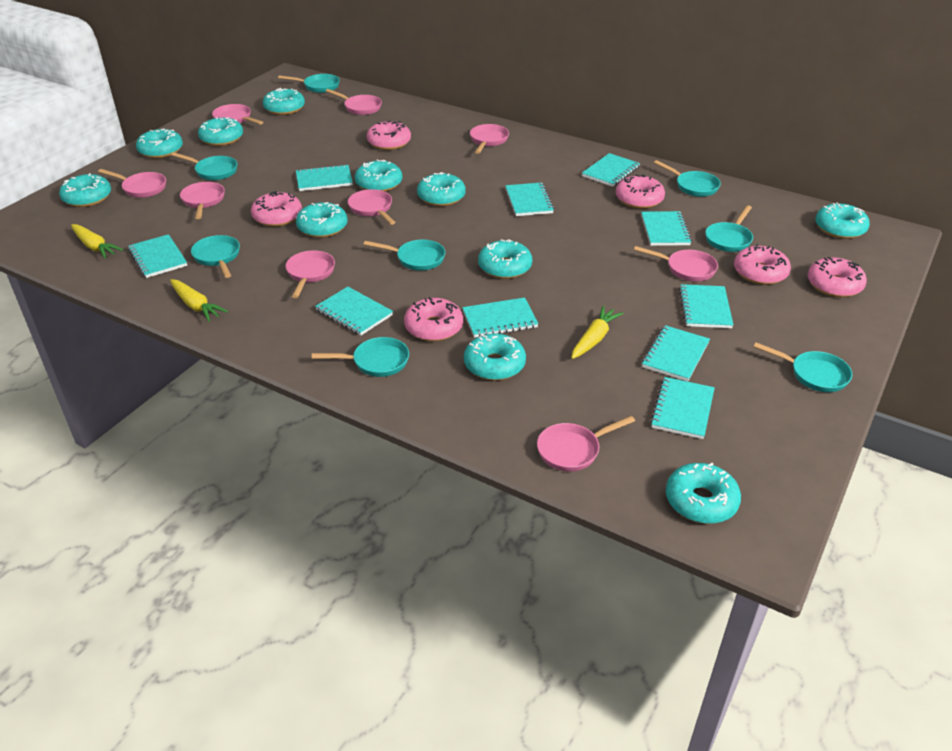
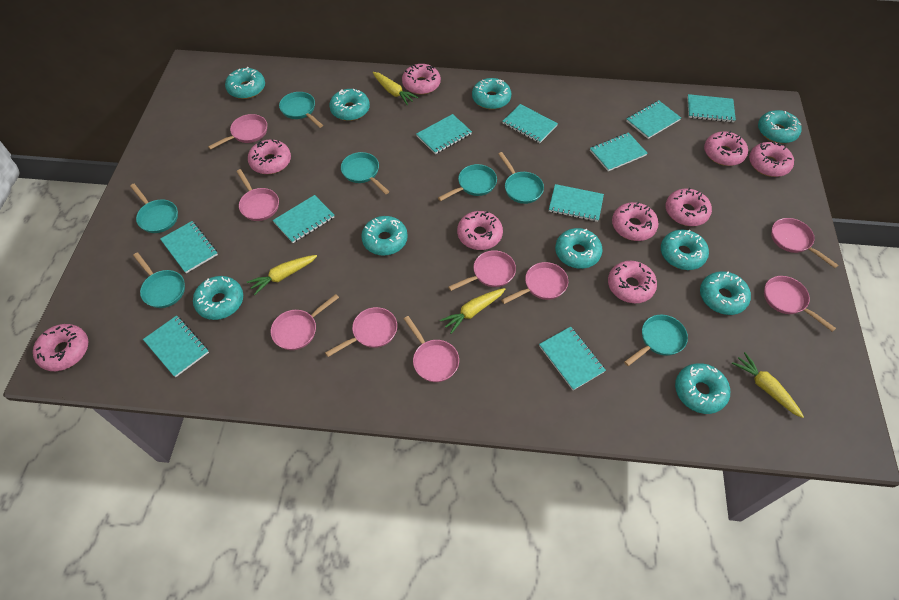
pink donut: [251,191,302,227] [367,121,411,150] [404,297,463,341] [616,174,665,209] [734,244,791,285] [808,257,867,297] = 6 -> [33,324,88,371] [248,139,291,174] [402,64,441,95] [457,211,503,250] [608,261,657,303] [612,202,659,241] [666,188,712,226] [704,131,748,166] [749,142,794,177] = 9
turquoise donut: [59,173,111,207] [136,128,183,158] [198,117,243,146] [263,88,305,115] [296,202,348,238] [355,160,402,192] [417,172,466,206] [464,333,526,381] [478,239,532,279] [666,463,741,524] [815,203,870,239] = 11 -> [193,276,243,320] [225,67,265,99] [329,88,370,121] [361,216,408,256] [472,78,511,110] [555,228,603,269] [661,229,709,270] [675,363,730,414] [700,271,751,315] [758,110,802,143] = 10
turquoise pan: [171,152,237,180] [191,235,240,278] [278,74,340,93] [312,337,409,377] [364,240,445,271] [654,160,721,197] [705,205,753,252] [754,342,852,392] = 8 -> [130,184,178,233] [133,252,185,308] [279,92,323,128] [341,152,390,194] [438,164,497,201] [498,152,544,204] [624,315,688,366] = 7
yellow carrot: [71,224,123,259] [170,279,228,322] [571,306,624,359] = 3 -> [247,255,317,295] [373,72,418,105] [440,288,505,334] [732,352,804,418] = 4

